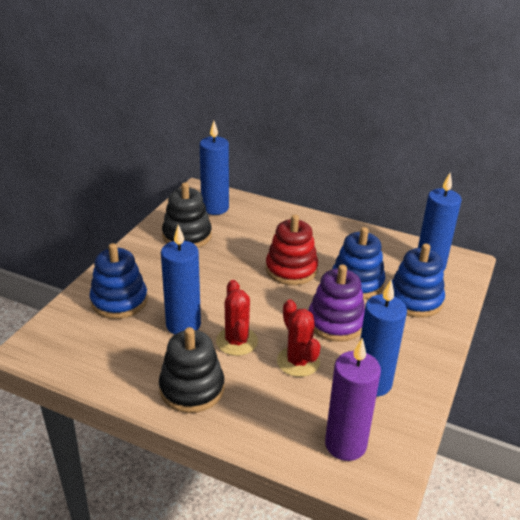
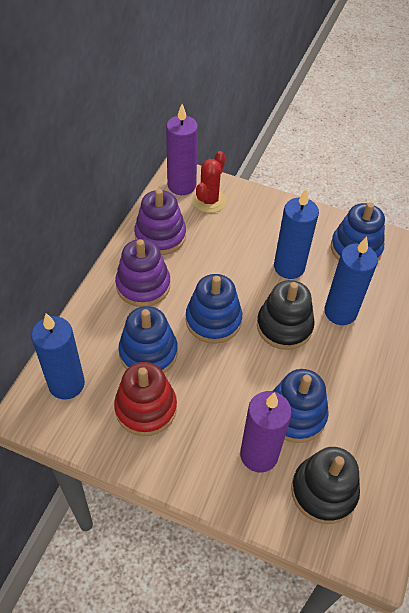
blue candle: [161,225,201,334] [200,121,229,215] [360,280,407,396] [418,173,462,271] = 4 -> [31,313,85,400] [274,189,319,279] [324,237,378,325] = 3
blue stacking toy: [90,243,148,319] [332,227,385,299] [392,244,445,318] = 3 -> [118,306,178,373] [186,274,242,344] [273,369,329,443] [331,202,385,261] = 4
purple candle: [325,338,381,461] = 1 -> [166,104,198,195] [240,391,292,472] = 2
purple stacking toy: [308,265,365,342] = 1 -> [115,239,170,307] [134,189,186,255] = 2
red cactus: [216,280,258,356] [277,299,321,377] = 2 -> [192,151,227,213] = 1

